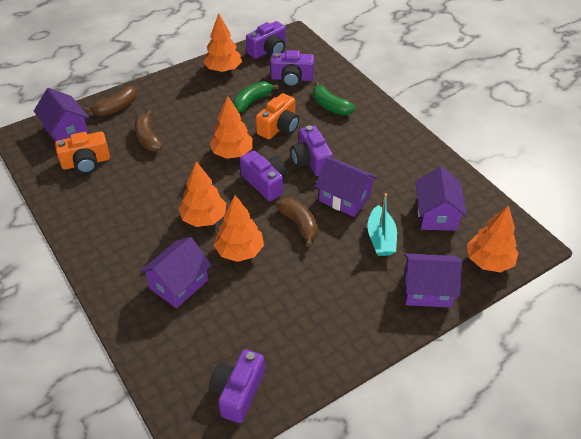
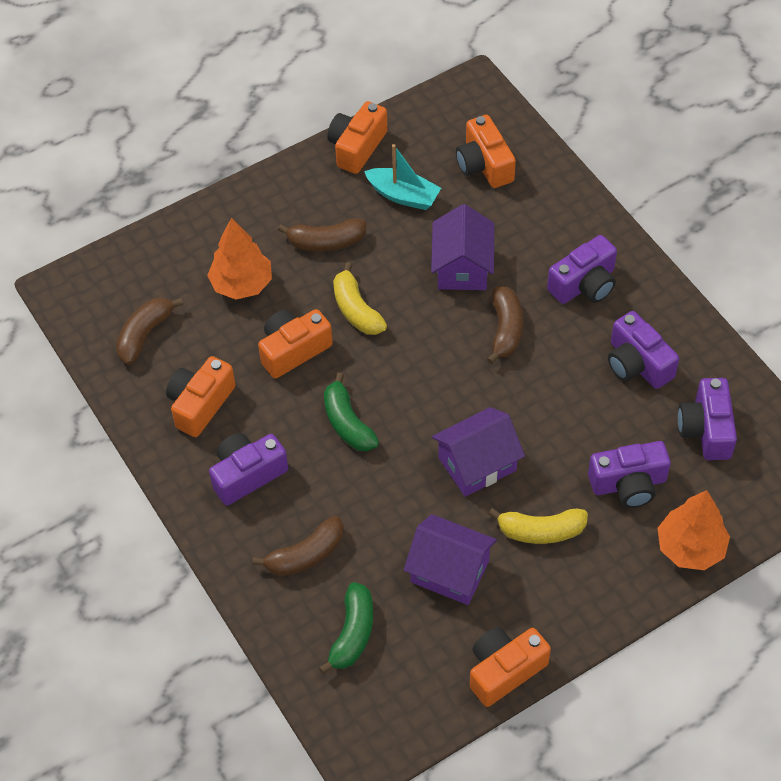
brown banana: [84,86,137,116] [135,110,163,152] [275,198,318,247] = 3 -> [116,298,183,365] [252,516,344,576] [278,218,367,252] [487,287,523,364] = 4
orange camera: [55,132,110,174] [256,93,299,139] = 2 -> [166,356,236,437] [258,309,333,378] [327,101,388,174] [456,115,516,188] [470,627,551,707] = 5
orange tree: [178,161,226,227] [203,13,242,72] [209,96,253,159] [214,195,264,262] [467,205,518,273] = 5 -> [207,218,272,300] [657,490,730,570] = 2
purple house: [34,88,89,142] [139,237,212,308] [315,157,377,217] [404,253,462,308] [415,166,467,231] = 5 -> [404,514,497,605] [431,204,494,290] [432,407,525,497] = 3
yellow banana: none = 0 -> [333,262,387,335] [488,508,588,544] = 2

